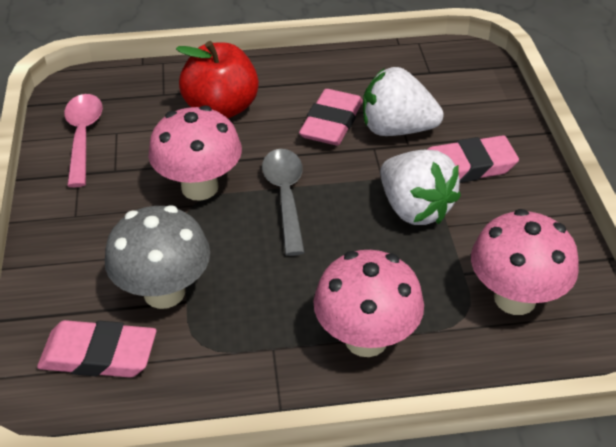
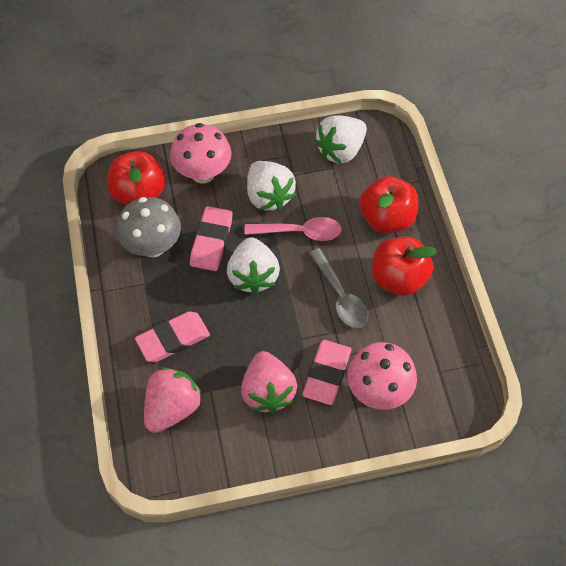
pink mushroom: [149,106,242,201] [313,250,424,357] [471,209,579,315] = 3 -> [170,123,231,183] [347,342,417,410] = 2
pink strawberry: none = 0 -> [144,367,203,433] [241,351,297,414] = 2
red apple: [176,41,259,118] = 1 -> [107,151,166,205] [360,176,418,233] [372,237,437,296] = 3
white strawberry: [363,67,444,136] [380,150,461,225] = 2 -> [227,237,280,294] [247,161,296,211] [314,115,367,164] = 3

